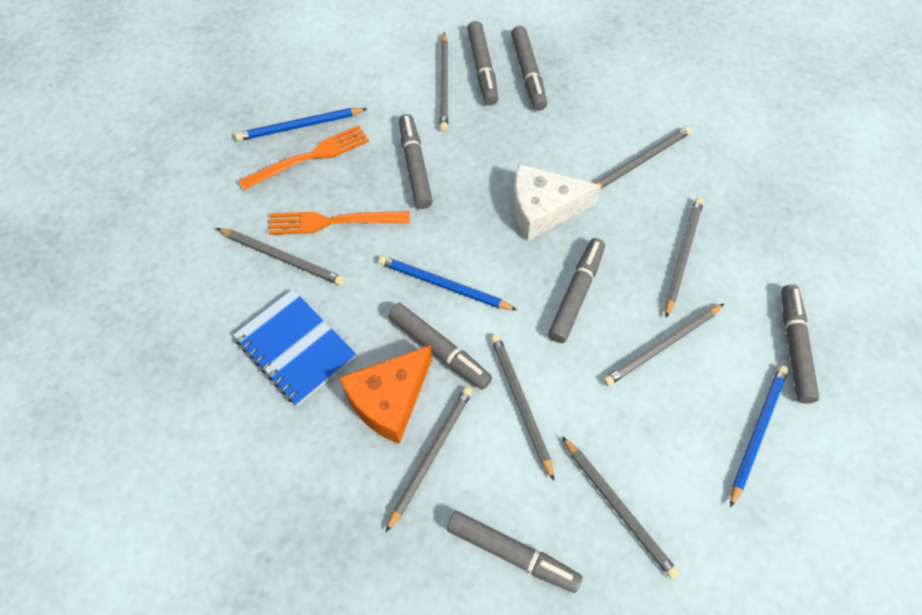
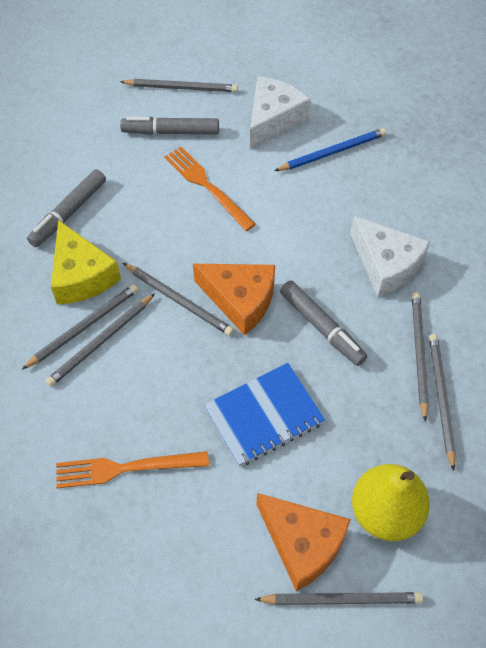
blue pencil: [235,108,367,141] [378,256,517,310] [730,365,788,508] = 3 -> [275,128,387,171] = 1
grey marker: [388,303,492,390] [399,114,433,209] [446,511,582,593] [467,21,498,105] [511,26,547,110] [548,238,605,343] [782,284,819,404] = 7 -> [27,169,106,247] [120,117,219,135] [280,280,367,366] = 3
grey pencil: [217,228,345,285] [386,386,473,532] [439,32,448,131] [491,334,554,481] [562,436,679,579] [595,126,692,189] [603,304,724,386] [665,198,704,318] = 8 -> [22,284,138,369] [46,293,155,387] [120,79,238,92] [123,263,234,336] [255,592,423,605] [412,292,429,422] [429,334,456,471] = 7
orange cheese: [339,345,432,444] = 1 -> [193,264,275,336] [257,493,351,591] = 2
white cheese: [513,164,601,242] = 1 -> [250,76,311,149] [350,216,430,297] = 2
yellow cheese: none = 0 -> [51,220,121,305] = 1
yellow pear: none = 0 -> [352,464,430,541] = 1

